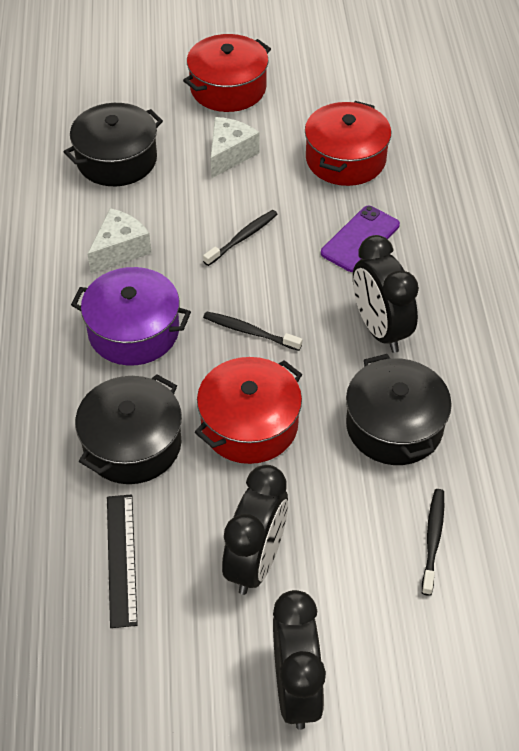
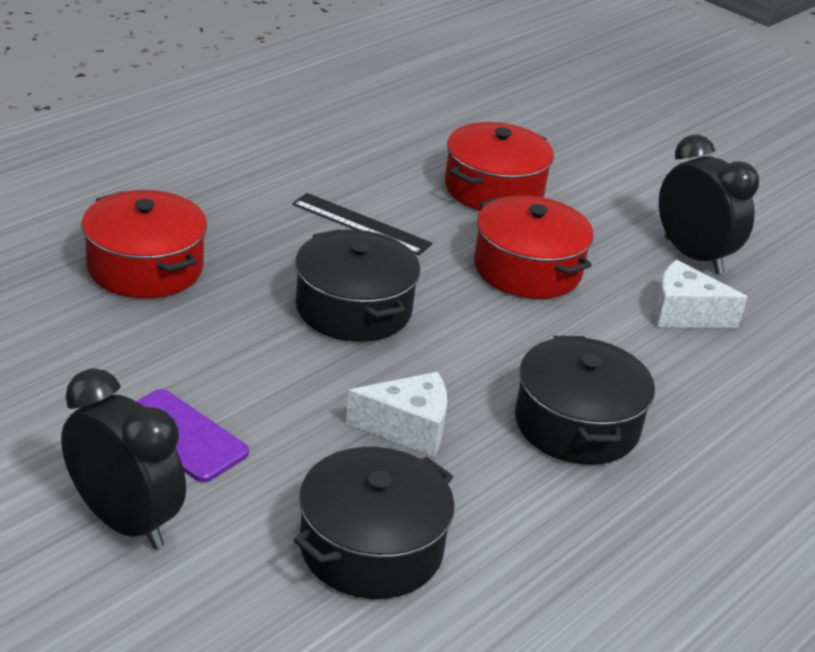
black clock: [222,465,288,595] [273,590,326,730] [353,235,419,353] = 3 -> [61,368,186,549] [659,135,759,274] = 2
black toothbrush: [203,210,278,266] [203,311,302,351] [422,489,444,596] = 3 -> none = 0
purple pot: [71,267,191,365] = 1 -> none = 0

